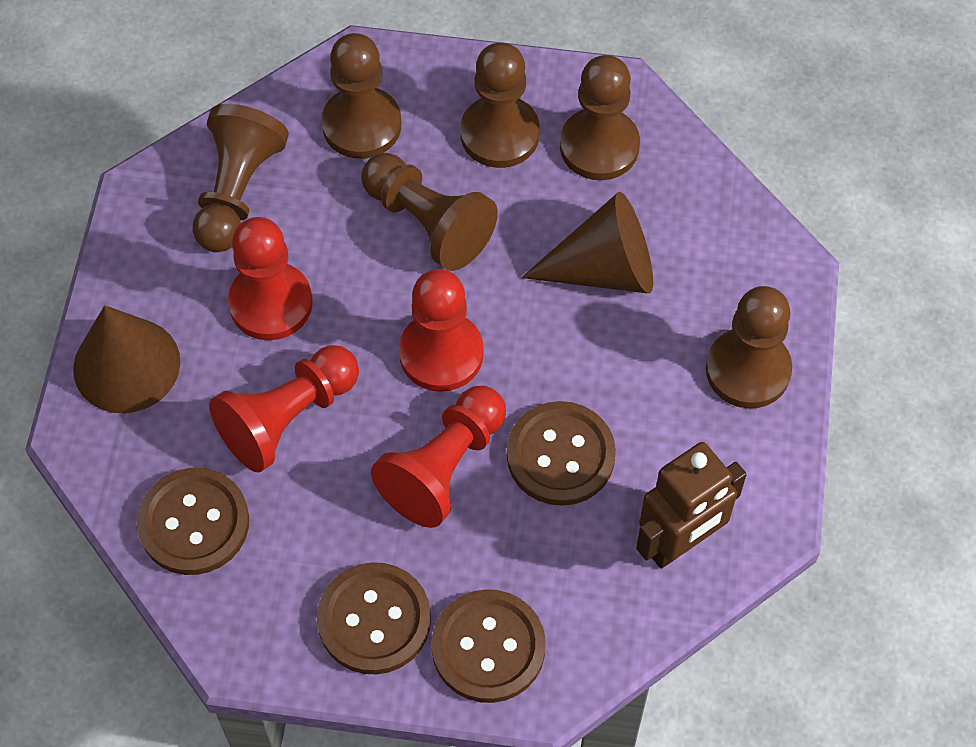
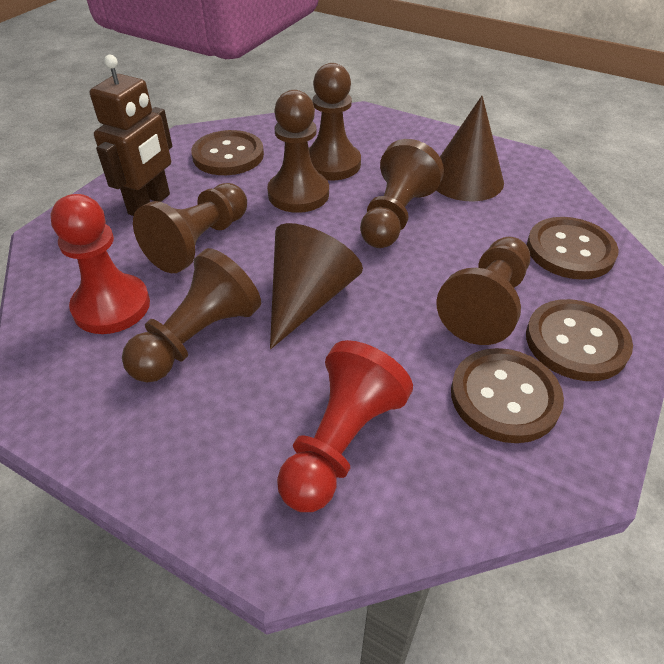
red pawn: [209,345,359,473] [228,217,313,340] [371,386,506,528] [399,269,484,392] = 4 -> [51,194,150,334] [277,340,413,512] = 2

